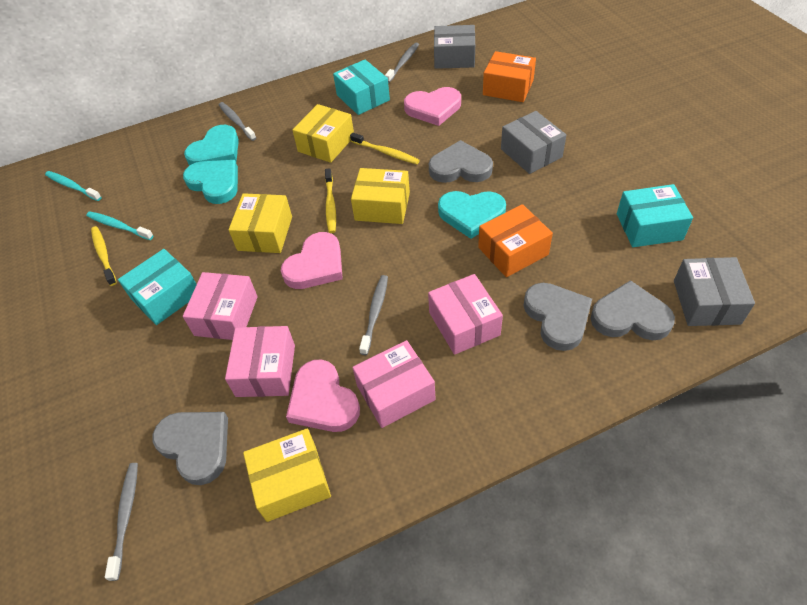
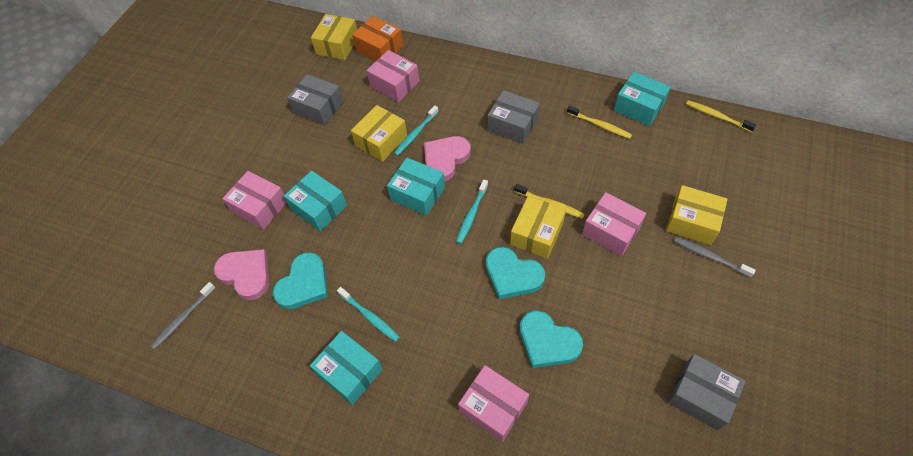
grey heart: [152,412,228,485] [429,140,493,183] [523,283,592,351] [590,280,675,340] = 4 -> none = 0
grey toothbrush: [105,463,138,581] [219,102,256,141] [359,275,388,355] [385,43,419,83] = 4 -> [151,282,216,349] [674,237,756,278] = 2
orange box: [478,204,553,277] [483,51,536,102] = 2 -> [352,16,403,61] = 1
pink heart: [281,232,343,289] [286,359,360,432] [404,87,461,126] = 3 -> [214,249,269,300] [424,136,471,181] = 2
turquoise box: [118,249,197,325] [333,59,390,115] [617,184,693,247] = 3 -> [284,170,347,232] [310,331,383,405] [387,158,445,216] [614,72,671,126] = 4
turquoise toothbrush: [45,171,102,201] [86,211,154,240] = 2 -> [337,287,400,342] [394,105,439,156] [456,179,488,244] = 3

